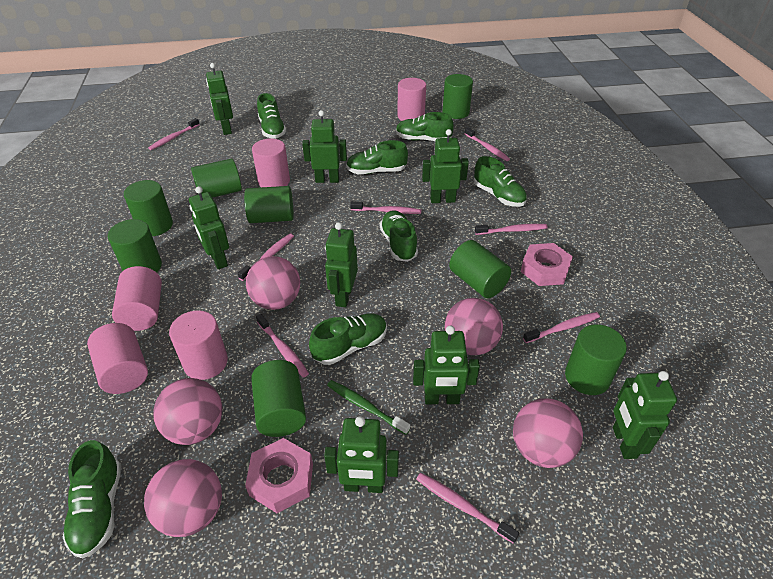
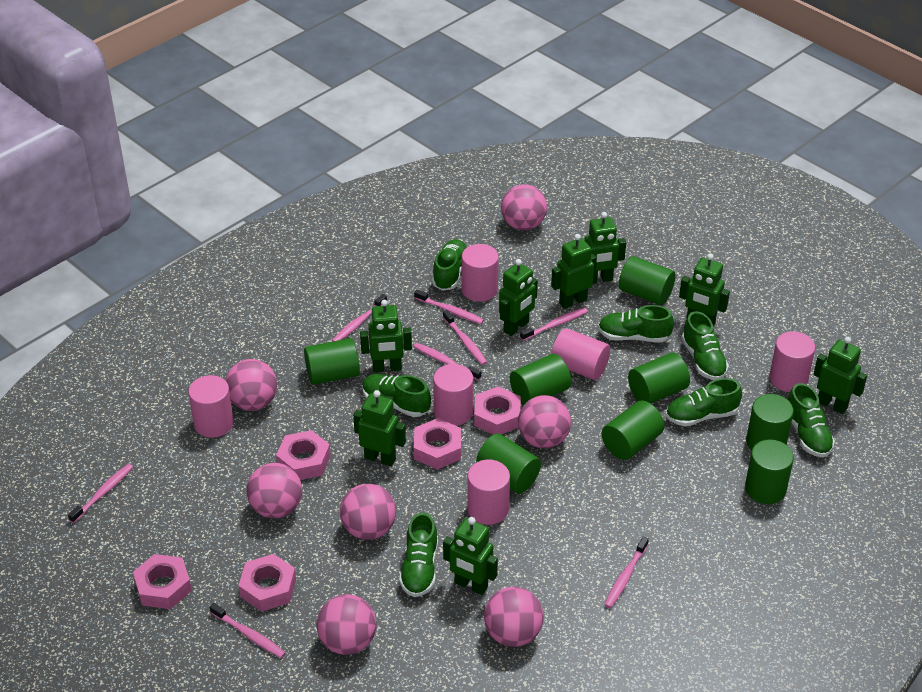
green toothbrush: [327,380,410,435] = 1 -> none = 0
pink ball: [144,459,222,537] [153,378,223,445] [246,256,300,310] [445,298,503,355] [513,398,583,468] = 5 -> [225,359,277,411] [247,463,302,518] [316,594,377,655] [340,484,396,540] [484,587,544,647] [501,184,547,230] [518,395,571,448] = 7
pink cylinder: [87,323,148,394] [112,266,162,331] [169,310,228,380] [252,138,290,187] [397,78,426,121] = 5 -> [188,375,234,438] [433,364,473,426] [462,244,499,302] [467,460,510,525] [551,328,610,380] [769,331,815,392] = 6
pink nut: [245,438,313,513] [520,243,573,286] = 2 -> [133,554,192,609] [238,554,296,612] [276,430,331,480] [414,418,461,469] [474,386,521,434] = 5

